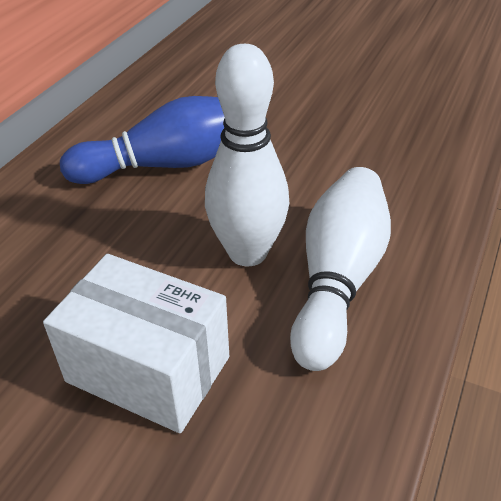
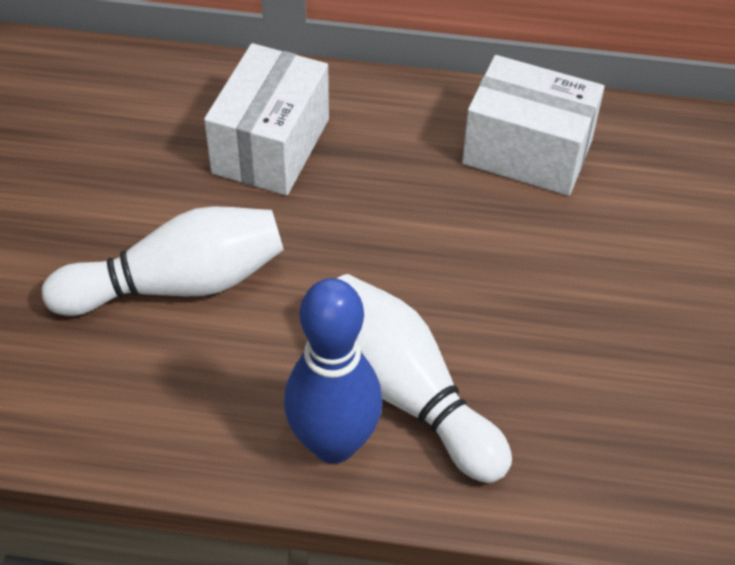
white box: [43,254,229,433] = 1 -> [204,43,329,196] [462,55,604,196] = 2

